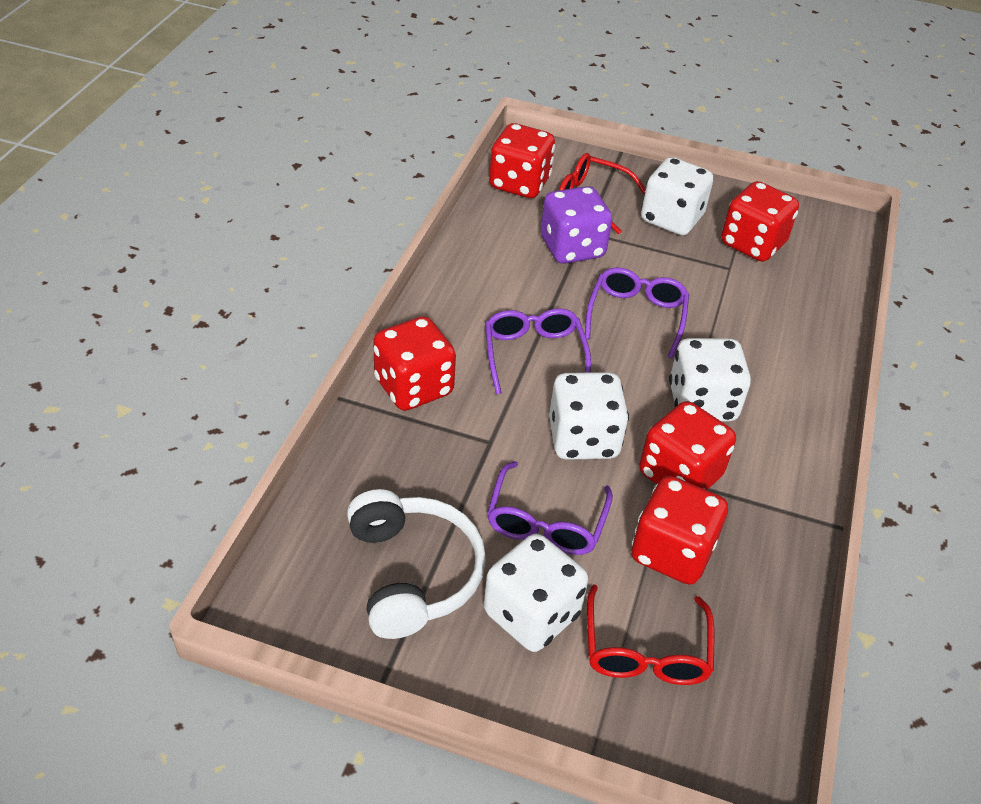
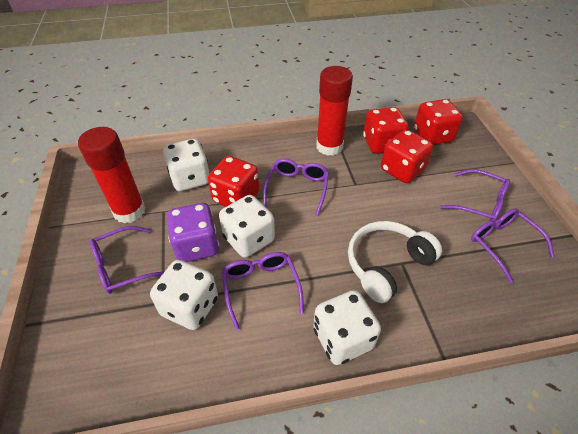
purple glasses: [485,308,591,394] [487,461,613,555] [585,267,689,358] = 3 -> [90,226,165,294] [222,252,304,330] [263,159,329,215] [440,169,510,221] [471,209,555,283] = 5
red dice: [373,316,456,411] [489,123,555,198] [631,476,728,585] [640,401,736,490] [721,181,799,262] = 5 -> [208,156,259,207] [363,107,408,154] [381,130,433,183] [414,99,463,145] = 4
red glasses: [559,153,646,234] [587,584,714,685] = 2 -> none = 0
red glue stick: none = 0 -> [78,127,146,223] [316,66,353,156] = 2

